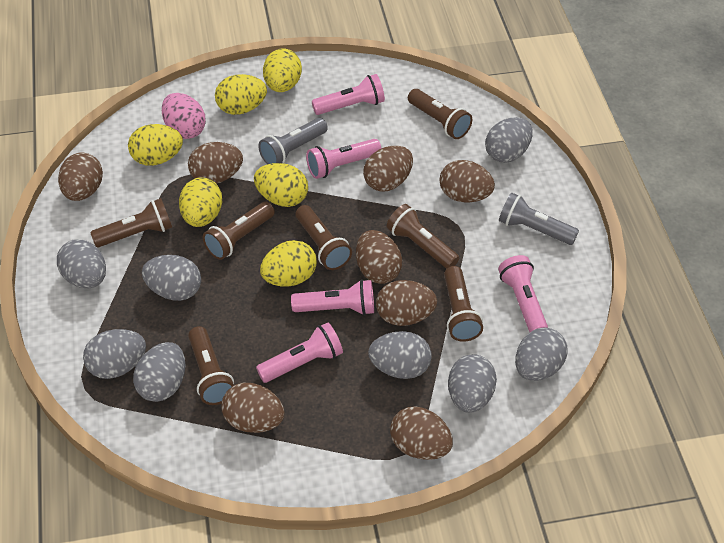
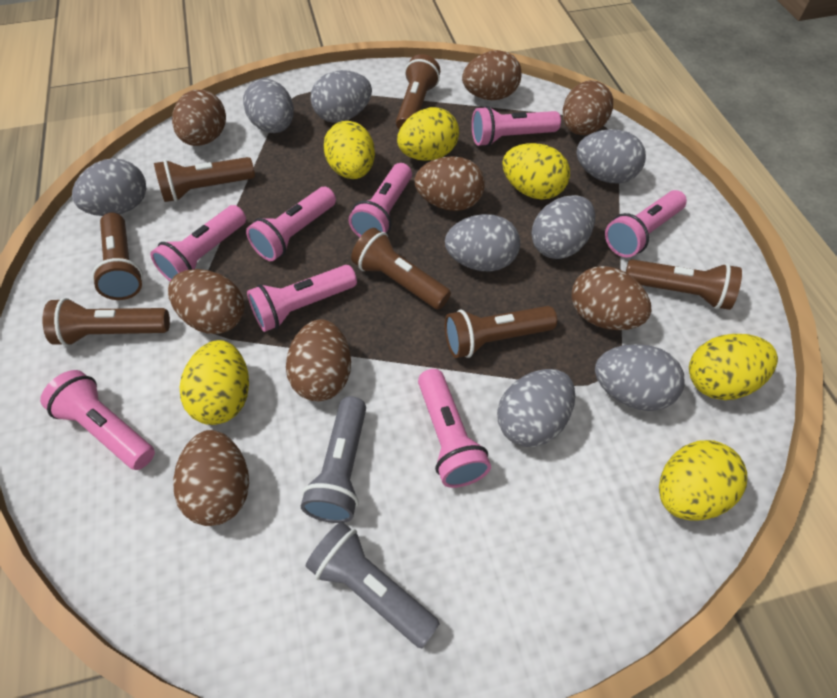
pink egg: [162,93,206,139] = 1 -> none = 0
pink flashlight: [256,322,343,383] [291,279,374,315] [306,139,381,179] [312,74,385,115] [498,255,548,332] = 5 -> [40,370,155,470] [150,205,246,281] [246,187,336,261] [247,265,357,332] [349,163,412,237] [418,369,491,488] [472,106,561,147] [605,190,687,258] = 8

